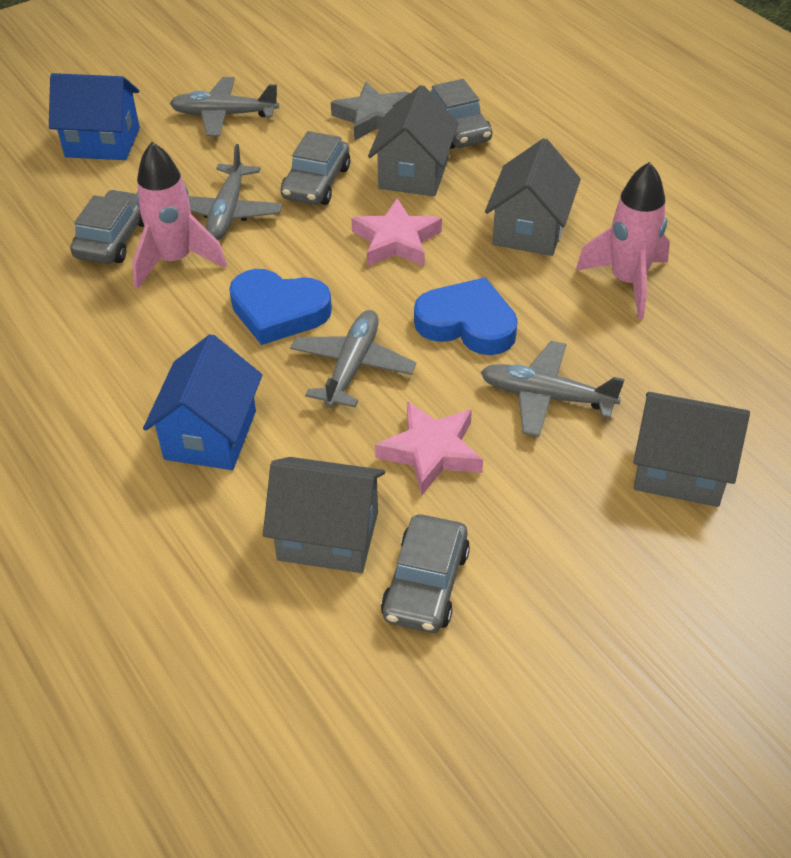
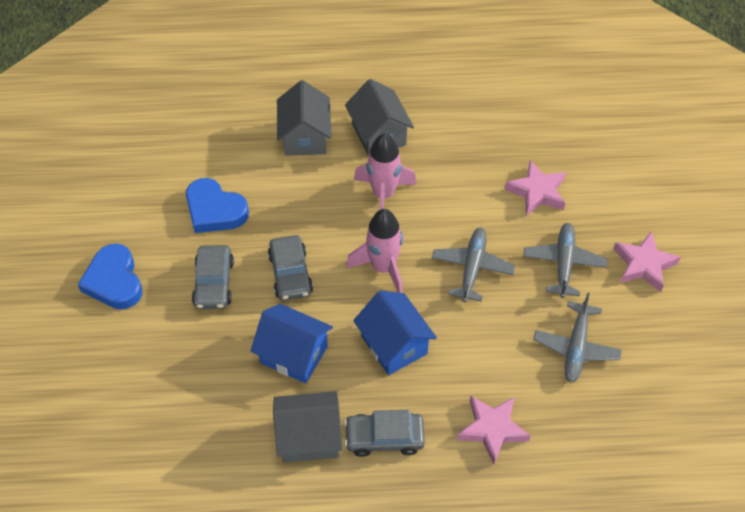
grey car: [70,190,145,264] [281,131,350,205] [381,514,470,633] [430,79,492,149] = 4 -> [192,245,234,309] [268,235,313,301] [344,410,425,457] = 3
grey house: [263,457,385,573] [368,85,459,196] [485,138,581,256] [633,392,750,507] = 4 -> [273,391,342,463] [277,80,331,156] [345,79,414,157] = 3
grey plane: [169,77,279,136] [188,144,282,240] [290,310,416,408] [481,341,625,437] = 4 -> [432,228,515,302] [523,223,607,298] [533,293,622,383] = 3
grey star: [331,82,410,141] = 1 -> none = 0
pink star: [351,198,442,266] [375,401,483,495] = 2 -> [457,396,531,464] [505,160,566,216] [613,232,681,292] = 3

